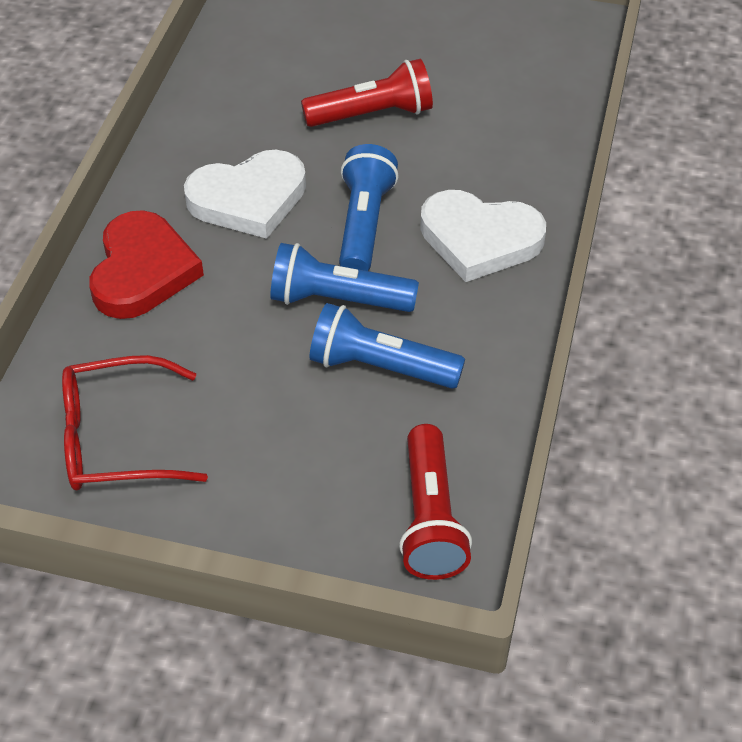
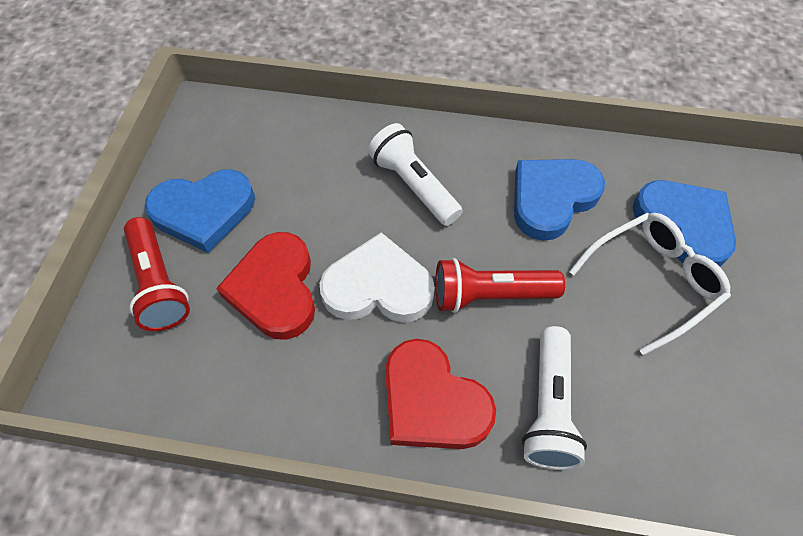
blue flashlight: [270,243,419,312] [310,303,465,389] [339,144,399,271] = 3 -> none = 0
blue heart: none = 0 -> [144,169,255,253] [514,159,605,241] [633,180,736,267] = 3
red glasses: [62,355,208,490] = 1 -> none = 0
red heart: [89,210,204,319] = 1 -> [216,232,315,340] [385,339,496,449] = 2
white flashlight: none = 0 -> [368,123,463,226] [522,326,587,470] = 2
white glasses: none = 0 -> [569,213,731,355] = 1
white heart: [184,150,306,239] [420,190,546,282] = 2 -> [320,232,435,323] = 1

